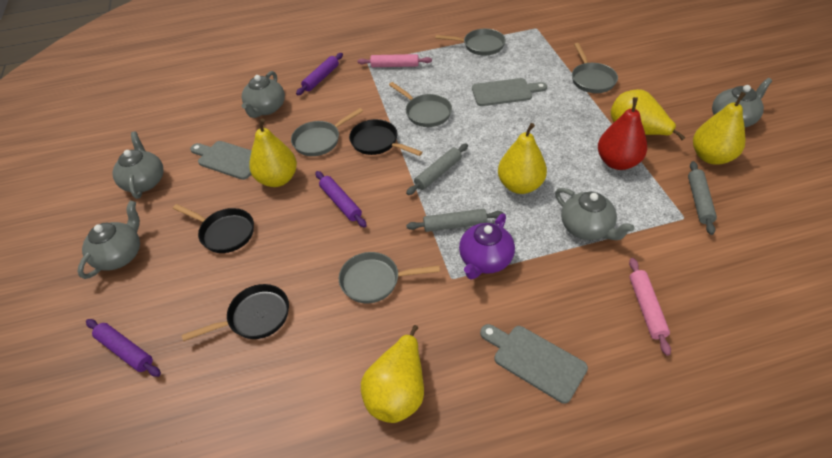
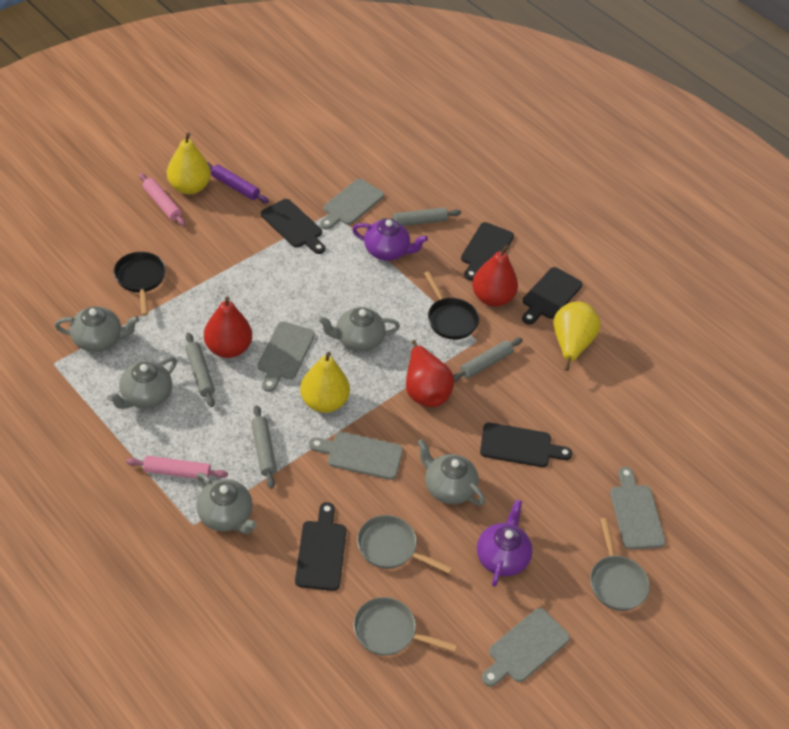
black cutting board: none = 0 -> [261,199,325,254] [295,502,346,591] [461,222,514,281] [480,423,572,467] [522,267,583,325] = 5
black pan: [173,204,254,253] [182,284,289,341] [349,119,422,156] = 3 -> [114,252,166,316] [424,271,479,340] = 2
grey cutting board: [190,141,252,180] [472,78,547,106] [480,324,588,403] = 3 -> [258,322,315,392] [309,432,403,480] [320,179,384,230] [482,608,570,686] [610,467,666,549] = 5
grey pan: [291,108,363,156] [339,252,440,303] [389,82,452,127] [435,29,506,55] [572,43,618,93] = 5 -> [353,597,457,656] [357,515,452,574] [590,518,650,611] = 3
grey rolling pin: [406,143,468,195] [406,209,503,232] [688,161,717,235] = 3 -> [185,333,215,407] [251,405,277,489] [379,207,461,226] [453,338,523,382] = 4
purple rolling pin: [86,319,161,377] [296,53,343,95] [315,171,367,227] = 3 -> [207,162,269,203] = 1
purple teapot: [459,213,515,280] = 1 -> [352,219,428,261] [477,499,533,587] = 2
red pear: [598,97,647,170] = 1 -> [204,297,252,358] [406,340,454,407] [472,245,518,307] = 3
yellow pear: [249,119,297,187] [361,325,424,423] [498,123,547,194] [611,89,686,140] [693,92,746,165] = 5 -> [167,133,211,194] [300,352,350,413] [553,301,601,371] = 3

